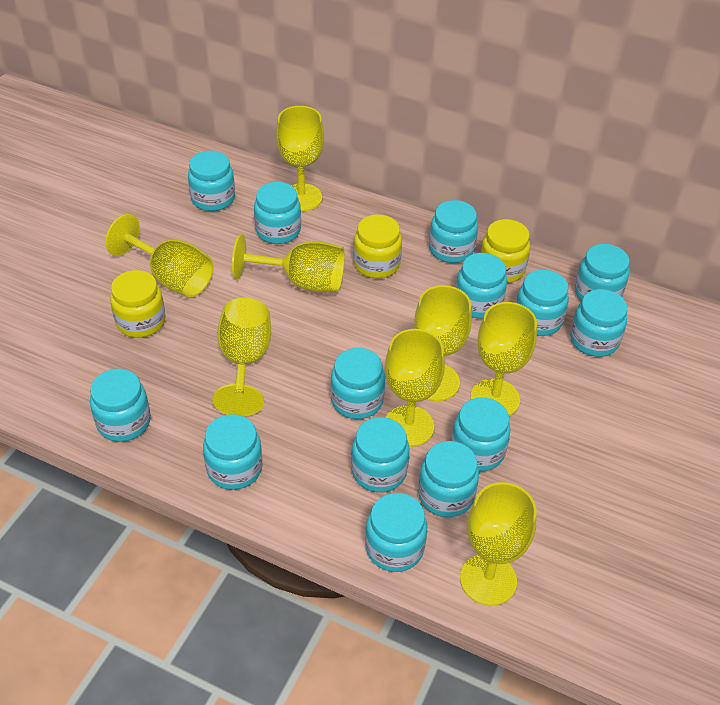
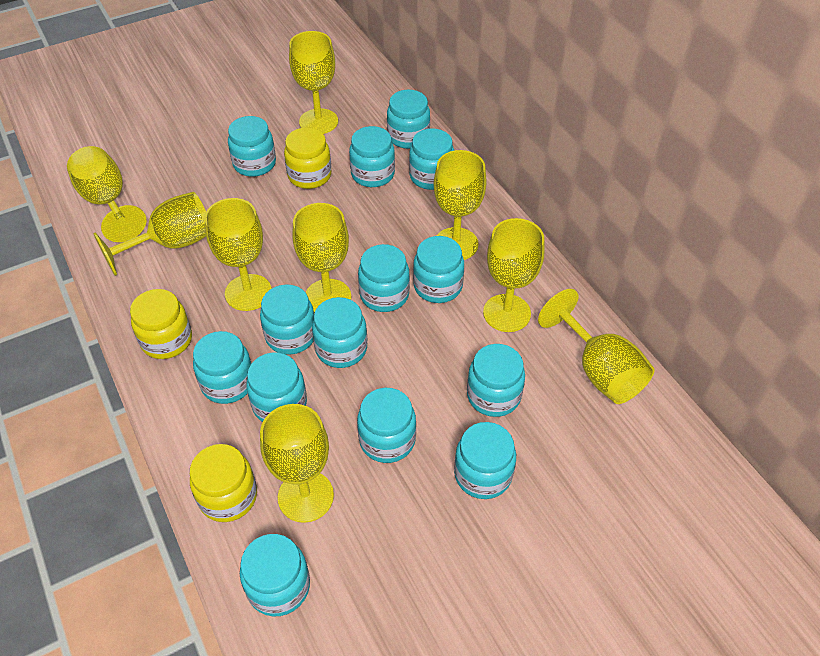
yellow goblet: [105,214,213,297] [212,298,271,417] [232,234,345,292] [276,106,324,211] [385,329,445,447] [414,285,472,401] [460,482,537,606] [470,302,537,416] = 8 -> [67,146,146,242] [93,192,206,276] [204,198,272,311] [260,404,334,523] [289,31,338,134] [292,203,351,313] [434,150,487,260] [483,218,545,332] [538,289,655,404] = 9

